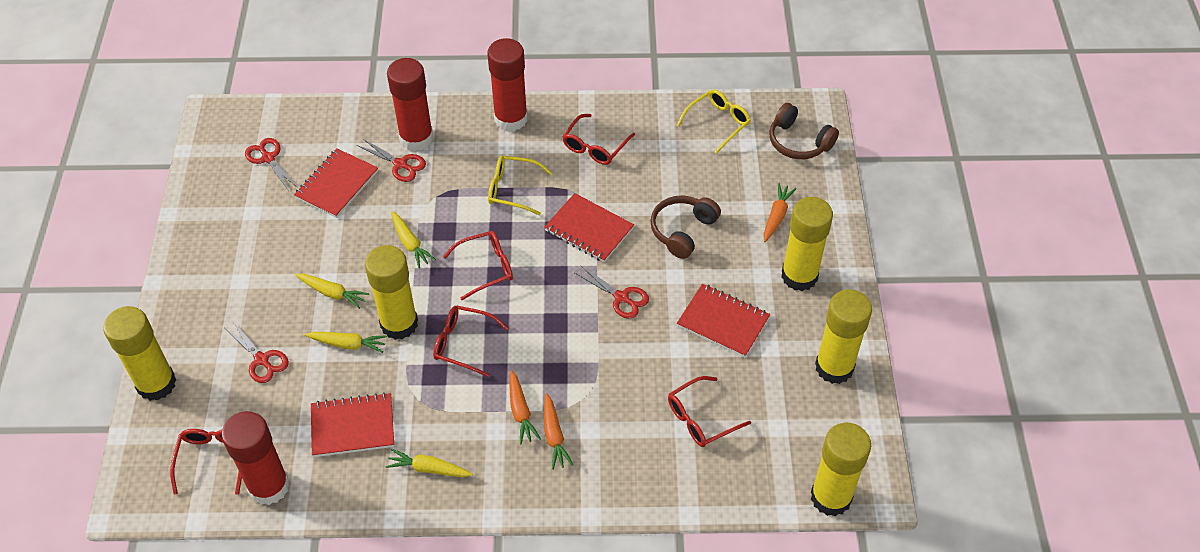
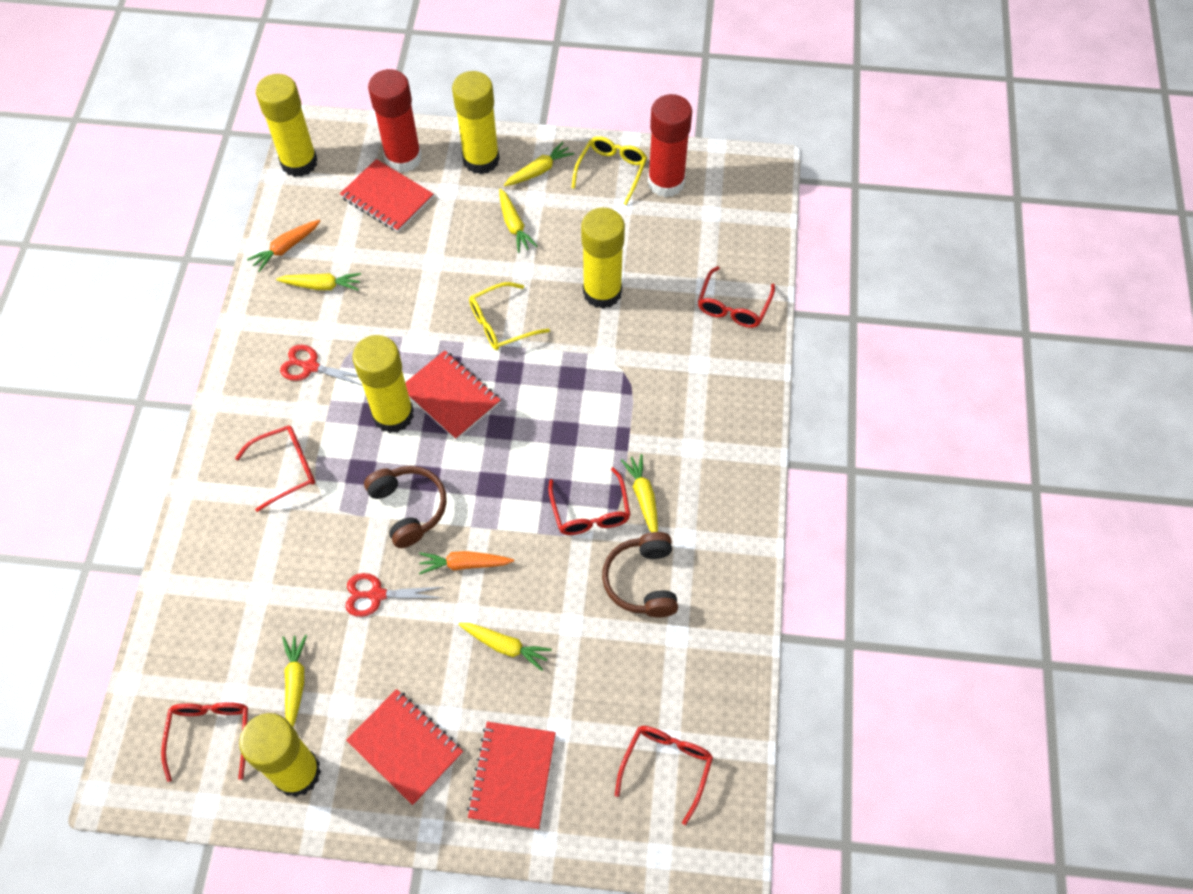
orange carrot: [510,370,541,445] [544,393,573,470] [763,183,797,242] = 3 -> [247,220,320,272] [419,551,514,575] = 2
red glue stick: [221,411,290,505] [387,58,433,151] [487,38,528,131] = 3 -> [368,69,422,173] [648,94,692,197] = 2
red scissors: [225,322,289,383] [245,138,298,191] [357,139,426,182] [575,265,649,319] = 4 -> [280,344,363,386] [346,573,443,617] = 2
yellow carrot: [295,274,369,309] [305,332,387,353] [385,449,473,477] [391,211,436,268] = 4 -> [276,273,361,291] [282,635,307,727] [458,623,552,671] [499,188,537,253] [504,142,574,186] [621,454,658,532] = 6

